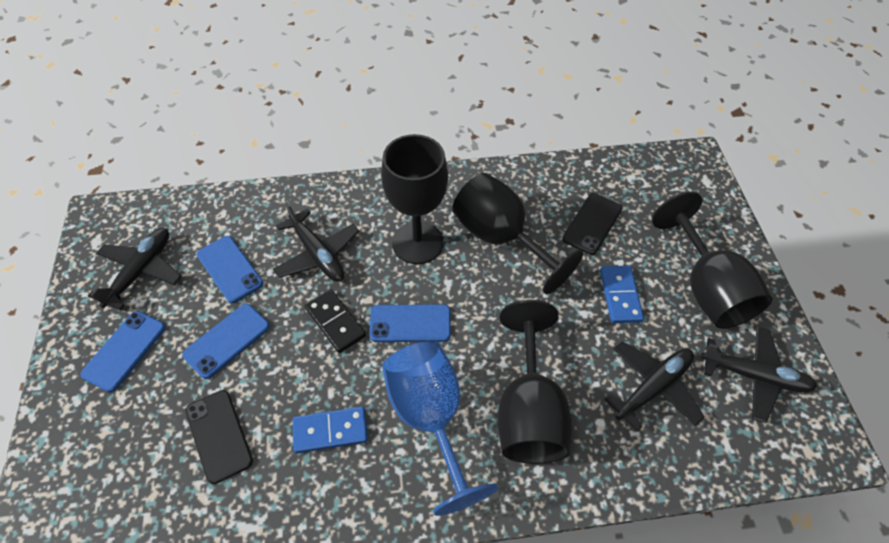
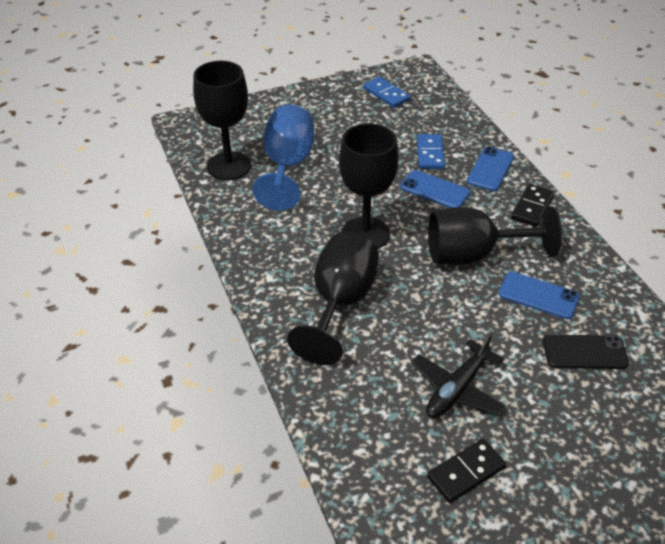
black domino: [304,289,366,353] = 1 -> [427,439,506,503] [511,184,554,227] = 2
black phone: [185,390,253,484] [562,193,622,255] = 2 -> [543,335,629,369] = 1
black plane: [88,228,182,310] [273,202,359,282] [605,341,704,432] [701,326,817,423] = 4 -> [411,332,506,418] = 1
blue phone: [80,311,165,392] [182,304,270,379] [197,236,263,303] [369,305,451,342] = 4 -> [400,170,470,208] [467,147,514,191] [499,272,580,319] = 3

